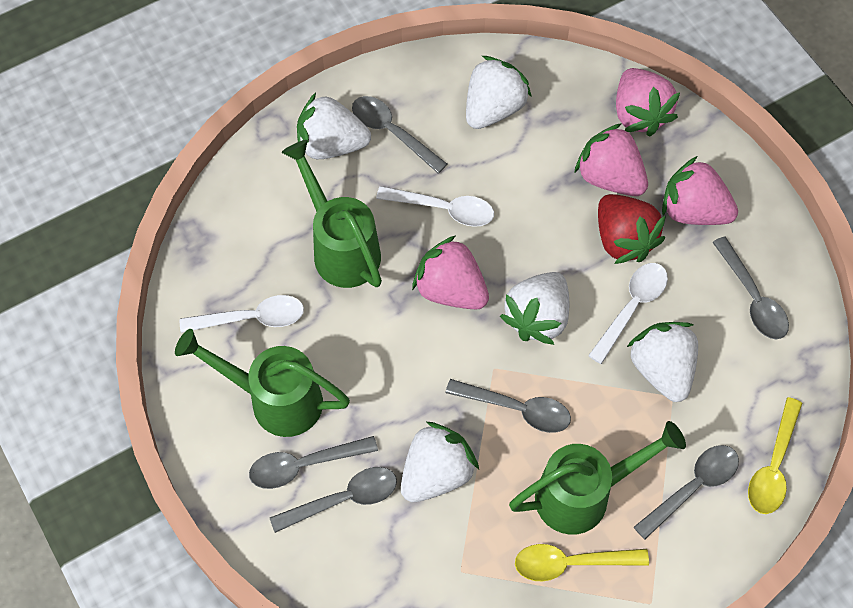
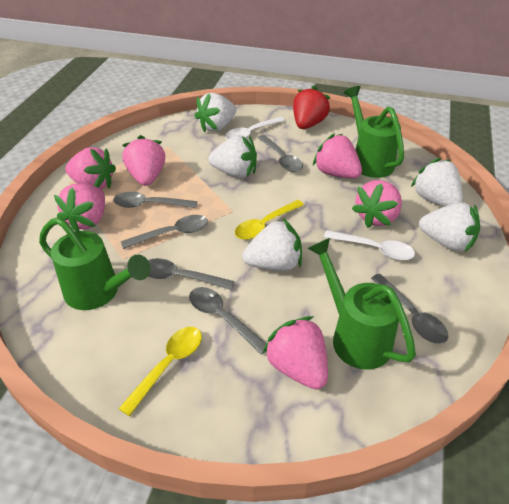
pink strawberry: [412,236,489,309] [575,123,648,196] [616,68,680,136] [662,156,738,225] = 4 -> [54,184,105,232] [65,147,116,189] [122,135,165,186] [262,316,328,390] [313,133,362,179] [352,180,402,228] = 6
white spoon: [180,295,304,333] [376,186,494,227] [588,263,668,364] = 3 -> [225,117,285,139] [324,230,415,261] = 2

